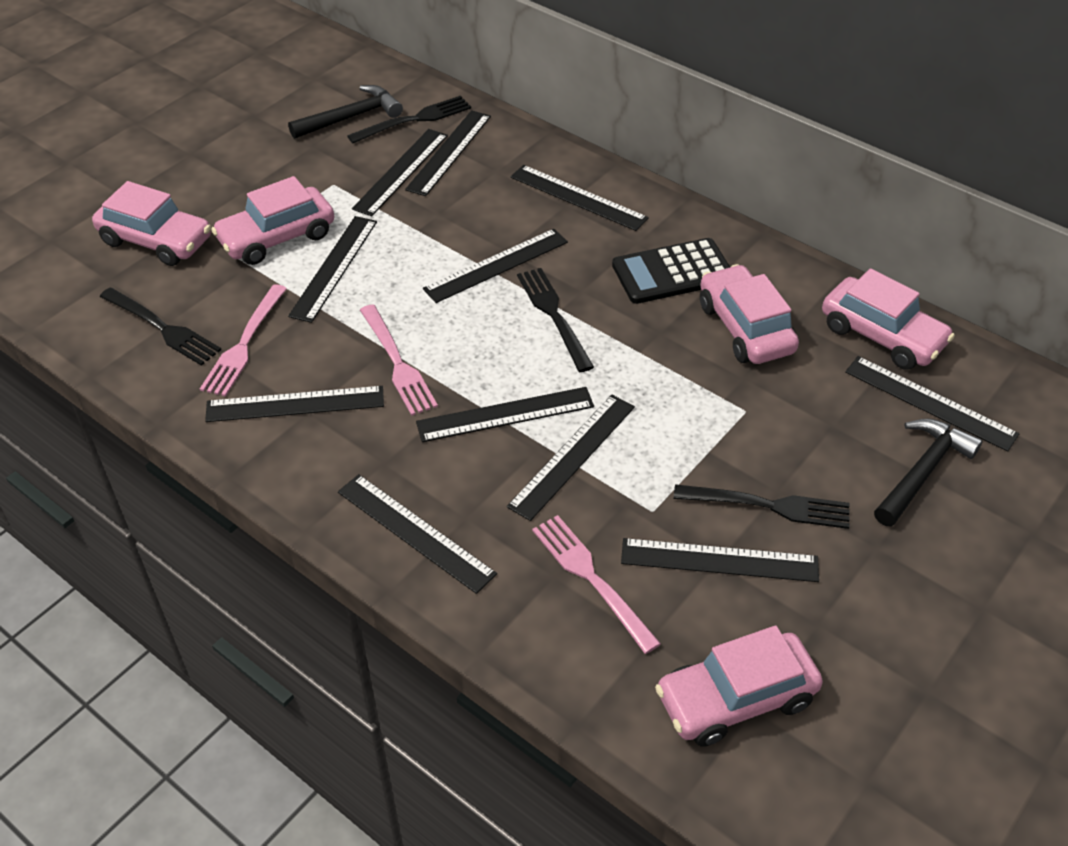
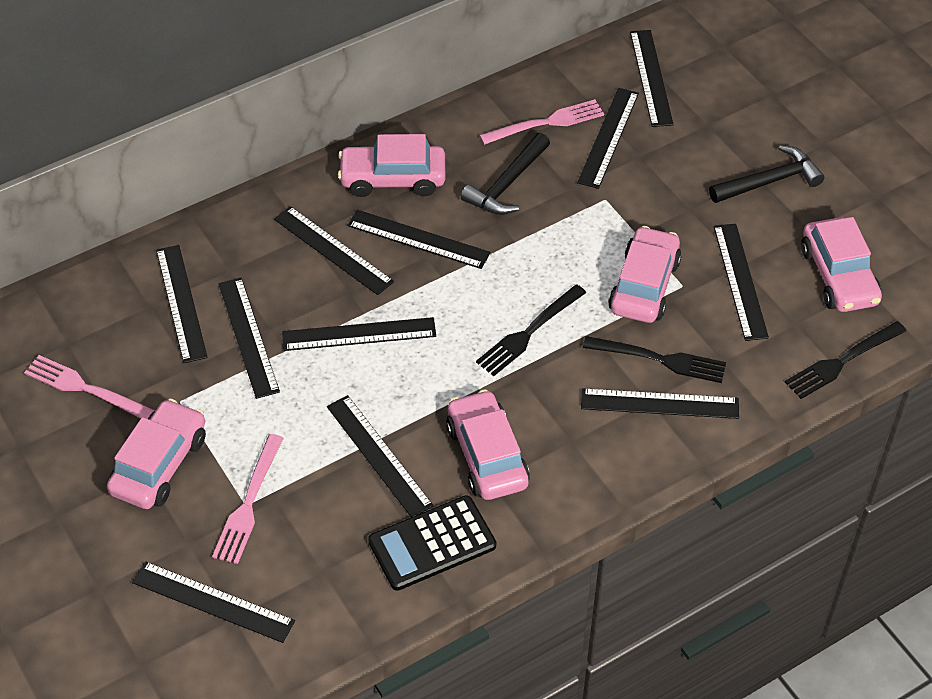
black fork: [100,287,221,366] [347,96,471,143] [517,268,594,372] [674,484,849,529] = 4 -> [476,284,586,376] [583,336,726,383] [785,321,906,399] = 3

